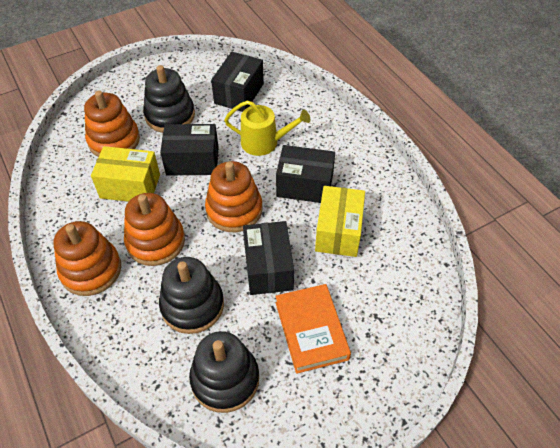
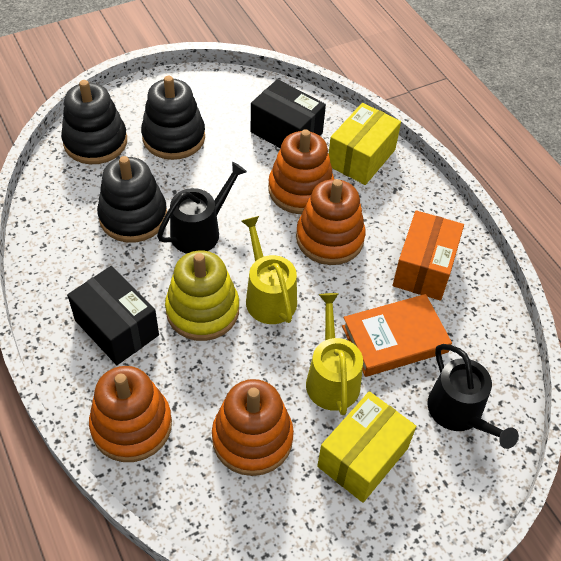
black box: [160,124,219,175] [211,52,264,112] [243,221,294,295] [276,145,335,203] = 4 -> [67,266,159,365] [251,79,326,149] = 2
black watering can: none = 0 -> [157,162,247,254] [427,344,519,449] = 2
orange box: none = 0 -> [393,210,464,301] = 1
yellow stacking toy: none = 0 -> [165,251,239,341] = 1
yellow watering can: [224,100,310,156] = 1 -> [241,216,297,324] [306,293,363,415] = 2

